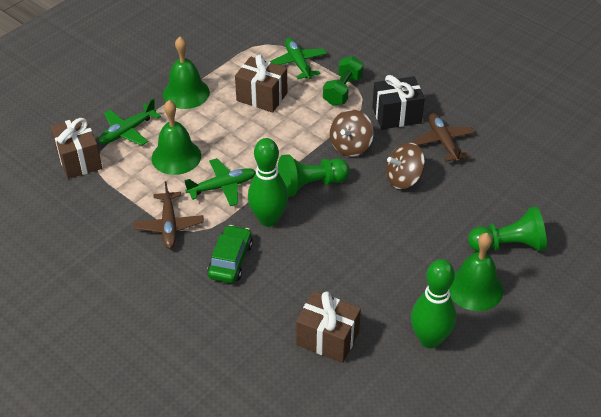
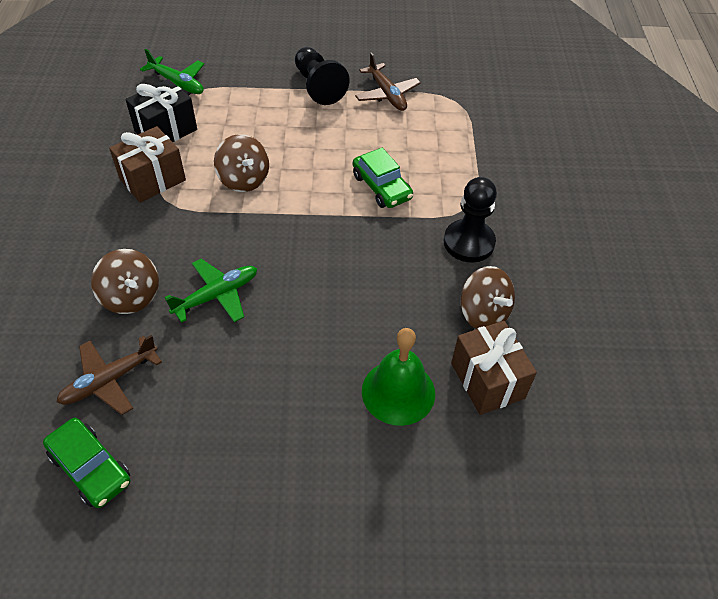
black pawn: none = 0 -> [295,47,350,105] [444,177,497,263] = 2
brown gift: [50,116,102,179] [235,55,287,113] [296,291,361,363] = 3 -> [109,126,186,203] [451,321,537,415] = 2
brown spinning top: [330,110,374,156] [386,143,425,189] = 2 -> [91,249,159,314] [214,134,269,192] [460,266,515,329] = 3
green bell: [151,100,201,175] [163,37,210,109] [449,233,503,311] = 3 -> [362,328,435,426] = 1
green bowling pin: [248,138,288,227] [411,259,456,348] = 2 -> none = 0
green car: [207,225,253,283] = 1 -> [43,418,130,508] [353,148,413,208] = 2
green dumbbell: [323,56,364,106] = 1 -> none = 0
green pawn: [278,154,350,197] [468,206,547,252] = 2 -> none = 0
green plane: [99,98,161,145] [184,158,256,206] [269,38,327,79] = 3 -> [140,49,204,94] [165,259,257,323] = 2

